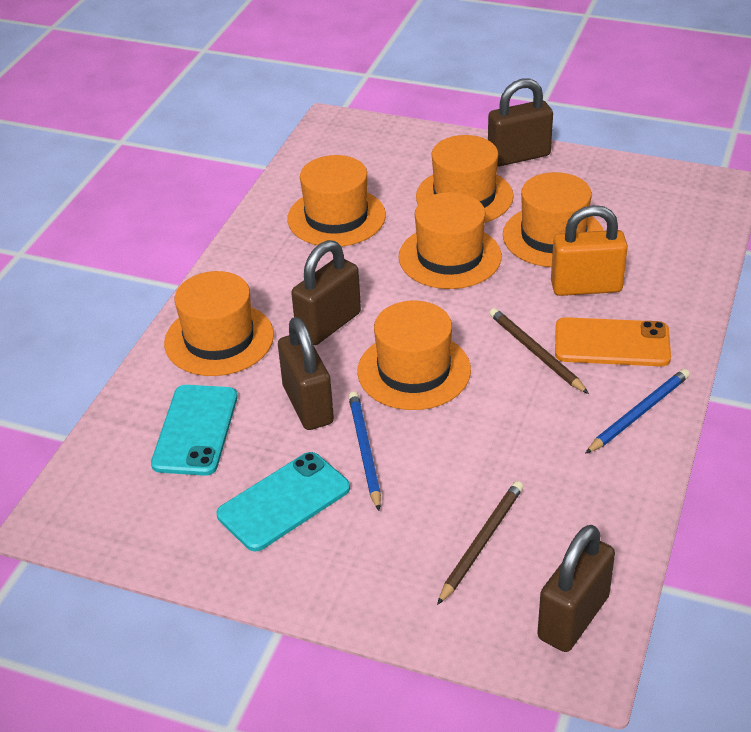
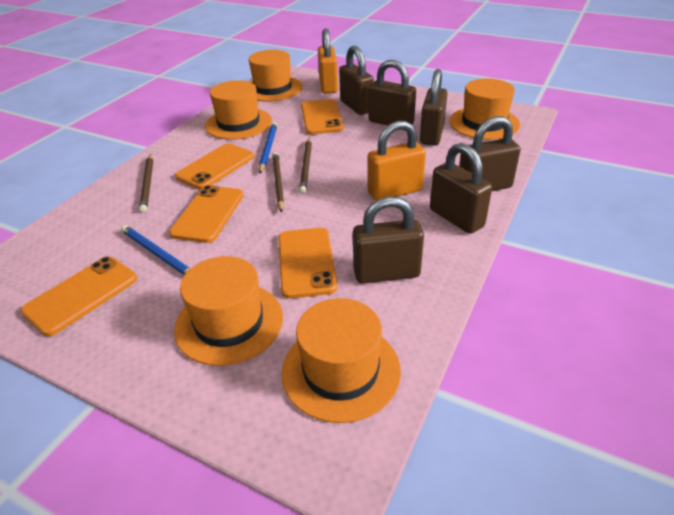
brown padlock: [278,317,334,430] [291,240,361,345] [488,78,553,166] [537,525,615,652] = 4 -> [339,46,374,115] [353,196,424,284] [369,60,416,126] [420,69,448,146] [430,143,492,234] [459,116,521,191] = 6
brown pencil: [437,481,523,605] [489,308,589,394] = 2 -> [139,154,153,213] [272,152,284,213] [299,138,312,194] = 3
orange hat: [164,271,274,376] [287,155,386,247] [357,301,471,410] [398,192,502,289] [416,135,514,222] [503,172,604,267] = 6 -> [174,256,283,366] [205,80,272,140] [249,50,303,102] [281,298,401,423] [449,78,520,140] = 5
orange padlock: [551,205,628,296] = 1 -> [318,28,338,94] [368,121,426,201] = 2
orange phone: [555,317,671,366] = 1 -> [21,257,137,336] [169,185,244,243] [175,143,254,190] [278,228,337,298] [301,99,343,134] = 5
turquoise phone: [151,385,237,476] [217,452,350,552] = 2 -> none = 0

